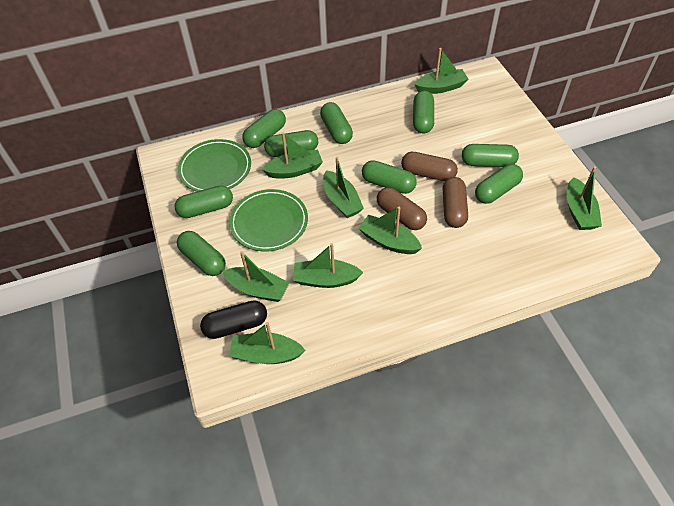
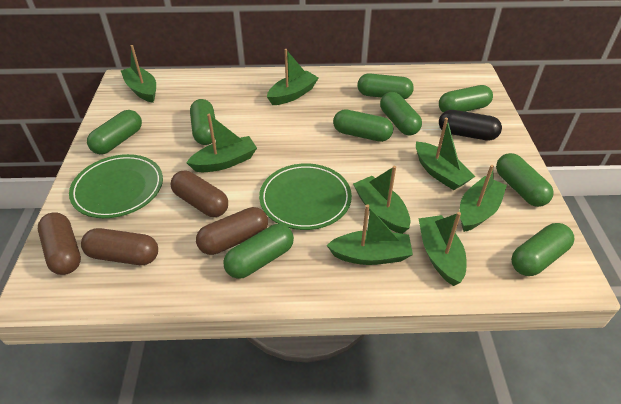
brown capsule: [377,187,427,230] [401,152,458,181] [442,177,468,228] = 3 -> [38,212,81,275] [81,228,158,265] [171,171,228,217] [196,207,268,255] = 4

